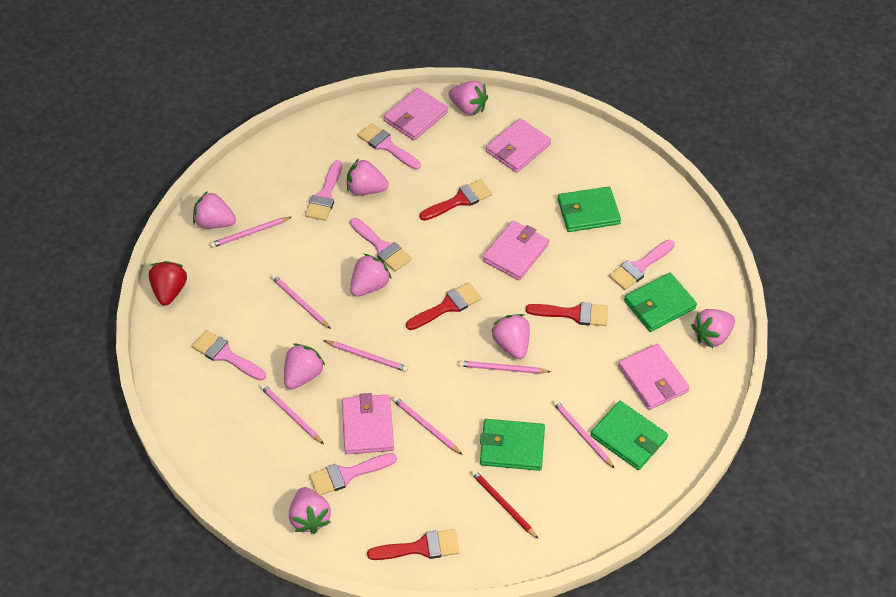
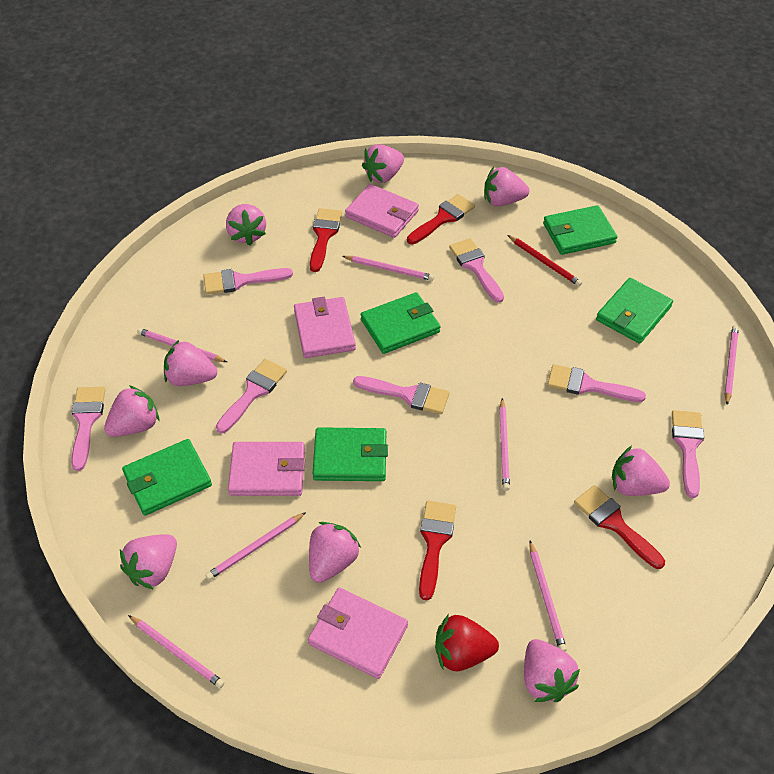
green wallet: [480,419,545,471] [558,186,621,232] [590,401,668,470] [624,273,697,332] = 4 -> [122,439,212,516] [313,427,388,481] [361,292,441,354] [543,205,617,255] [596,278,673,344] = 5
pink brush: [192,330,266,381] [305,160,342,221] [309,453,397,495] [350,218,412,272] [358,123,421,170] [609,240,675,290] = 6 -> [71,387,106,471] [203,268,293,294] [216,359,287,434] [353,376,449,414] [449,238,504,303] [547,364,646,402] [672,410,704,498] = 7
pink strawberry: [193,191,236,229] [284,343,325,389] [289,487,331,534] [347,159,389,195] [350,254,392,297] [449,81,488,115] [491,314,530,359] [691,309,735,348] = 8 -> [104,385,159,437] [120,534,177,590] [164,340,217,386] [226,204,266,246] [309,522,361,583] [362,144,404,183] [484,167,529,206] [524,639,580,702] [612,446,670,496] = 9
pink wallet: [342,393,394,454] [384,88,448,141] [482,221,549,281] [486,118,551,173] [618,344,690,410] = 5 -> [228,442,305,496] [294,297,356,358] [308,588,408,679] [345,184,419,238] = 4

